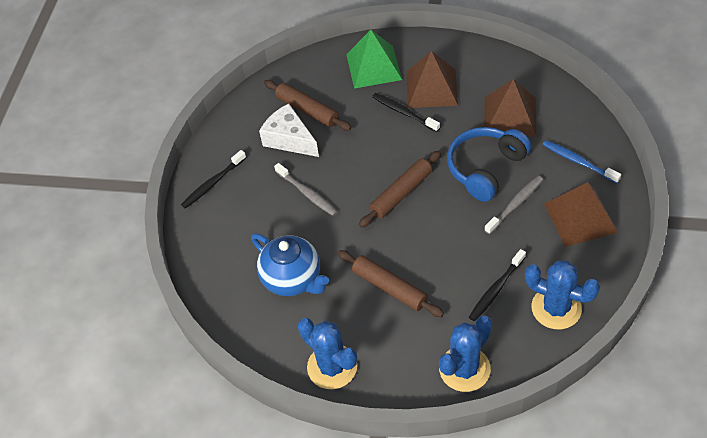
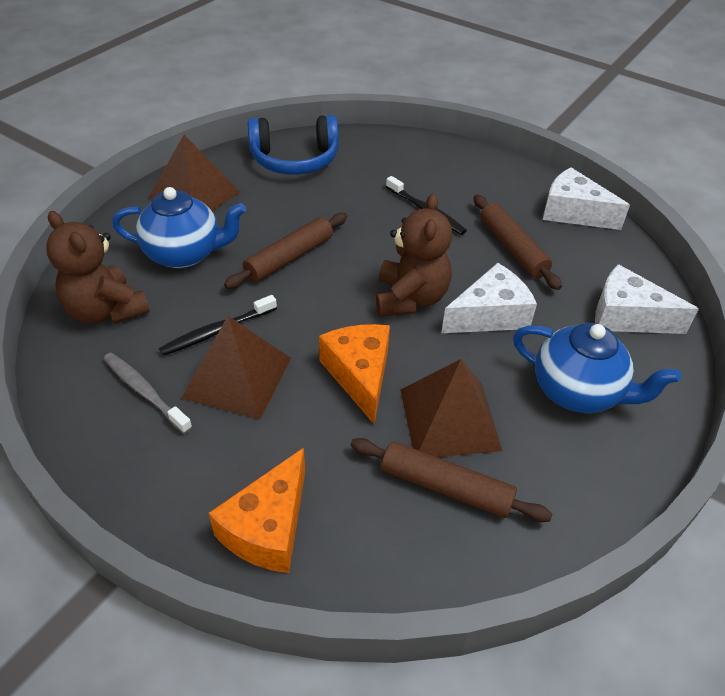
black toothbrush: [181,150,246,209] [372,93,440,132] [469,249,526,321] = 3 -> [159,295,277,356] [386,176,467,235] = 2
blue cactus: [298,318,357,389] [439,316,492,392] [525,261,600,329] = 3 -> none = 0
blue teapot: [251,233,329,296] = 1 -> [112,187,246,269] [513,323,681,413] = 2
blue toothbrush: [543,140,621,183] = 1 -> none = 0
brown teddy bear: none = 0 -> [46,211,150,324] [376,193,452,316] = 2
green pyramid: [346,30,402,89] = 1 -> none = 0
grey toothbrush: [274,163,338,216] [484,176,543,234] = 2 -> [103,353,192,434] = 1
orange cheese: none = 0 -> [209,448,305,573] [319,324,390,424] = 2
white cheese: [259,104,319,157] = 1 -> [441,263,537,333] [543,167,630,230] [595,264,699,334] = 3

